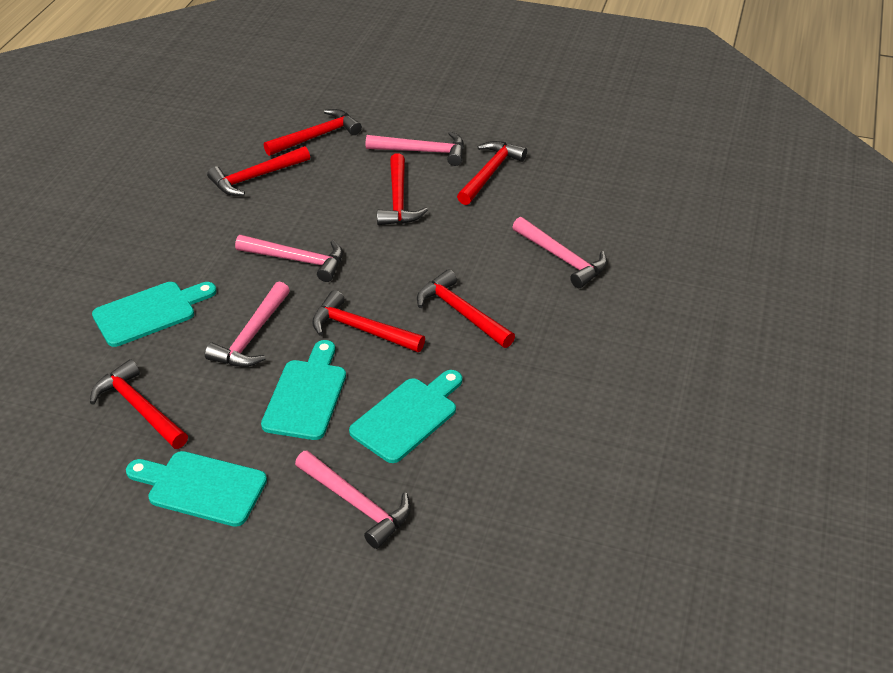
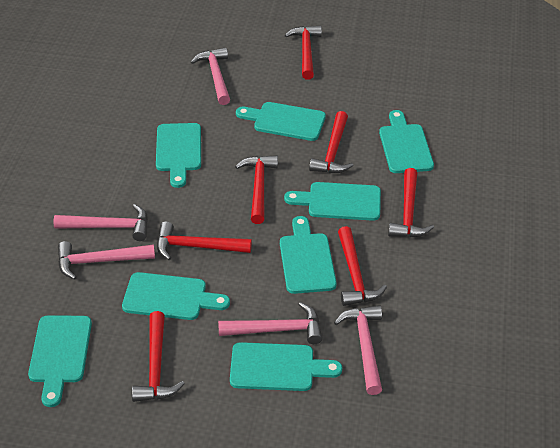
turquoise cutting board: [92,282,217,347] [126,451,267,527] [261,340,346,440] [349,370,462,463] = 4 -> [28,315,92,407] [122,272,230,320] [156,123,201,188] [230,342,342,391] [236,102,326,141] [280,216,337,294] [284,182,381,221] [379,110,434,173] = 8

